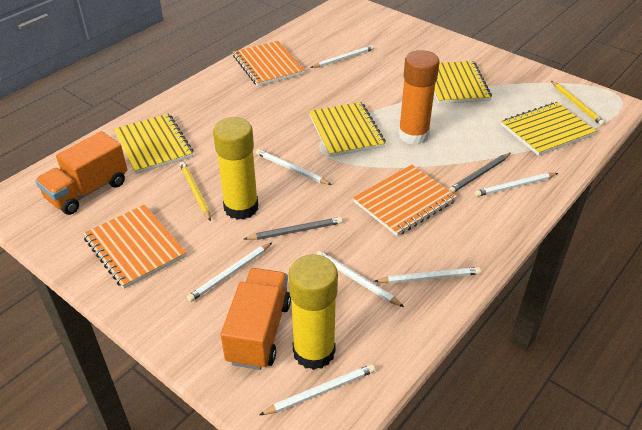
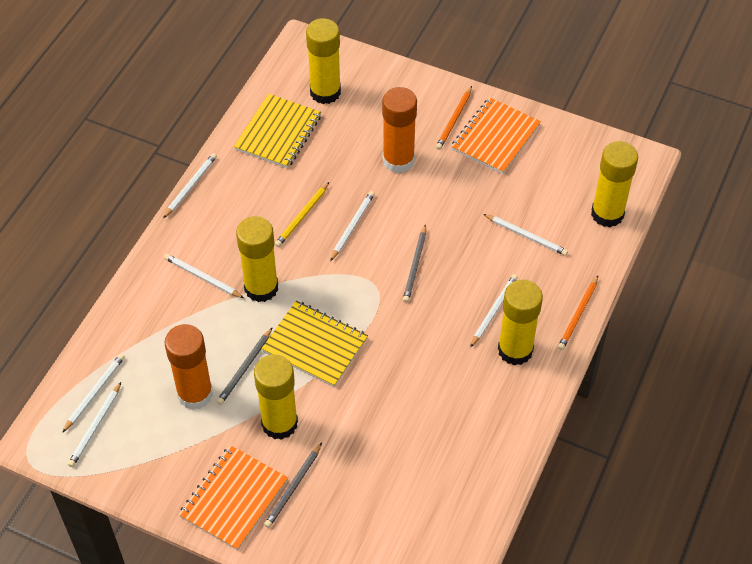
grey pencil: [244,217,343,240] [448,153,511,193] = 2 -> [217,327,273,405] [264,443,322,528] [403,224,426,303] = 3
orange glue stick: [398,50,440,145] = 1 -> [164,324,213,410] [382,87,417,173] = 2
orange notebook: [83,205,187,289] [233,41,305,86] [353,165,457,236] = 3 -> [178,445,288,551] [451,97,541,174] = 2
orange pencil: none = 0 -> [436,86,472,150] [558,276,598,350] = 2
orange truck: [35,131,127,215] [221,268,291,370] = 2 -> none = 0
yellow glue stick: [213,117,258,220] [288,254,338,370] = 2 -> [236,216,278,302] [254,354,298,440] [306,18,341,104] [498,280,543,366] [591,141,638,227] = 5
yellow notebook: [114,114,194,174] [309,102,386,157] [434,61,492,104] [501,102,596,156] = 4 -> [234,94,321,168] [261,301,368,387] = 2
yellow pencil: [180,161,211,221] [551,81,605,126] = 2 -> [275,182,329,247] = 1

